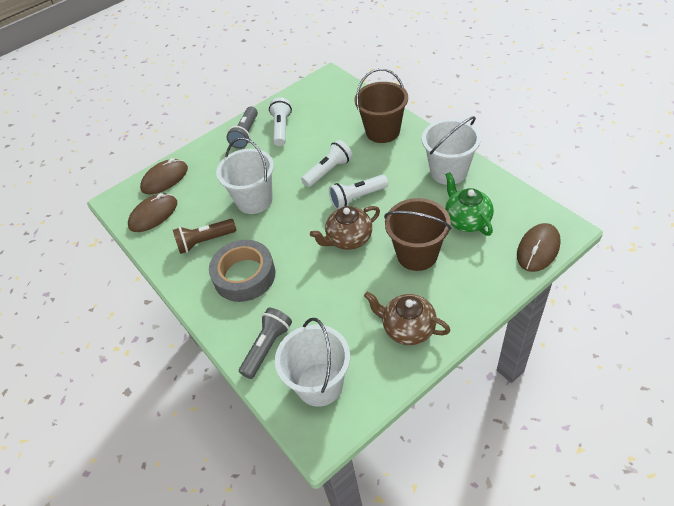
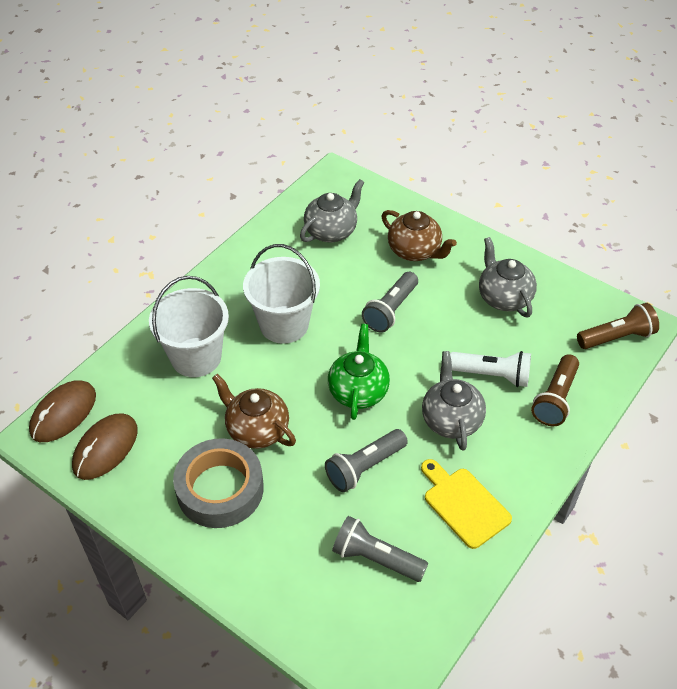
brown bucket: [354,68,408,143] [384,198,451,271] = 2 -> none = 0
brown flashlight: [173,219,236,254] = 1 -> [531,354,579,426] [577,303,659,349] = 2
brown mouse: [128,193,177,232] [140,158,188,194] [517,223,561,272] = 3 -> [29,380,96,442] [72,413,138,480] = 2
grey flashlight: [226,106,258,149] [239,308,292,379] = 2 -> [325,429,408,492] [332,516,428,582] [362,272,418,333] = 3
grey teapot: none = 0 -> [300,179,364,242] [422,351,486,451] [479,237,537,317] = 3
white bucket: [216,137,274,214] [275,318,350,407] [422,116,481,185] = 3 -> [149,276,229,377] [243,244,320,344] = 2
white flashlight: [269,98,292,146] [301,140,353,187] [329,175,388,209] = 3 -> [450,351,531,387] = 1
yellow cutting board: none = 0 -> [421,459,512,549] = 1

